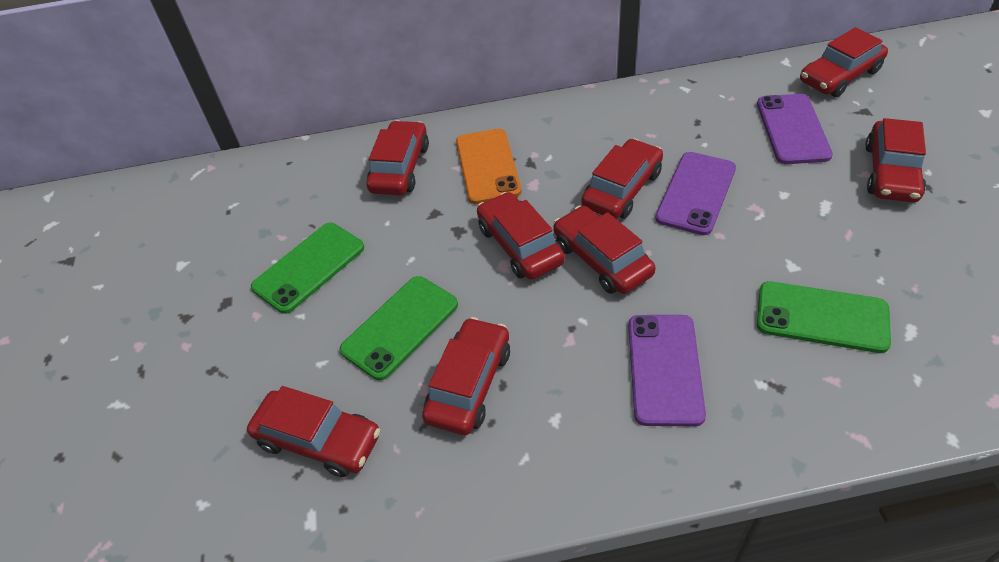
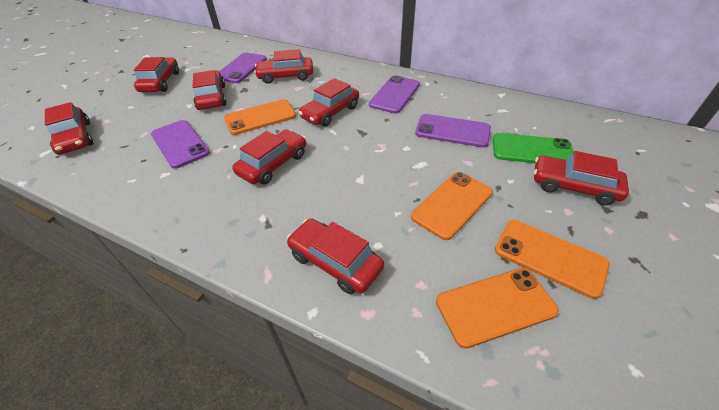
green phone: [251,223,364,314] [340,276,458,380] [757,281,891,353] = 3 -> [493,133,574,163] = 1
orange phone: [456,129,522,204] = 1 -> [224,99,296,135] [411,172,493,240] [436,268,559,349] [495,220,610,299] = 4
purple phone: [628,315,706,426] [655,152,736,235] [757,94,833,164] = 3 -> [151,120,210,169] [219,53,267,83] [369,75,420,114] [415,114,491,148] = 4

